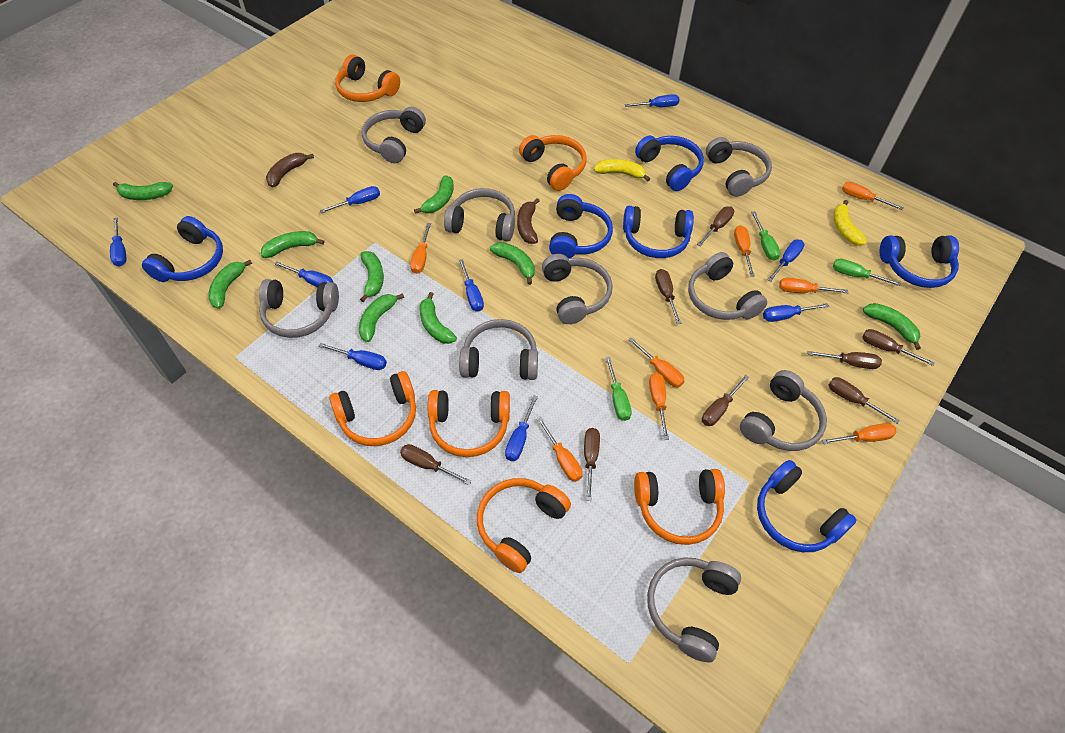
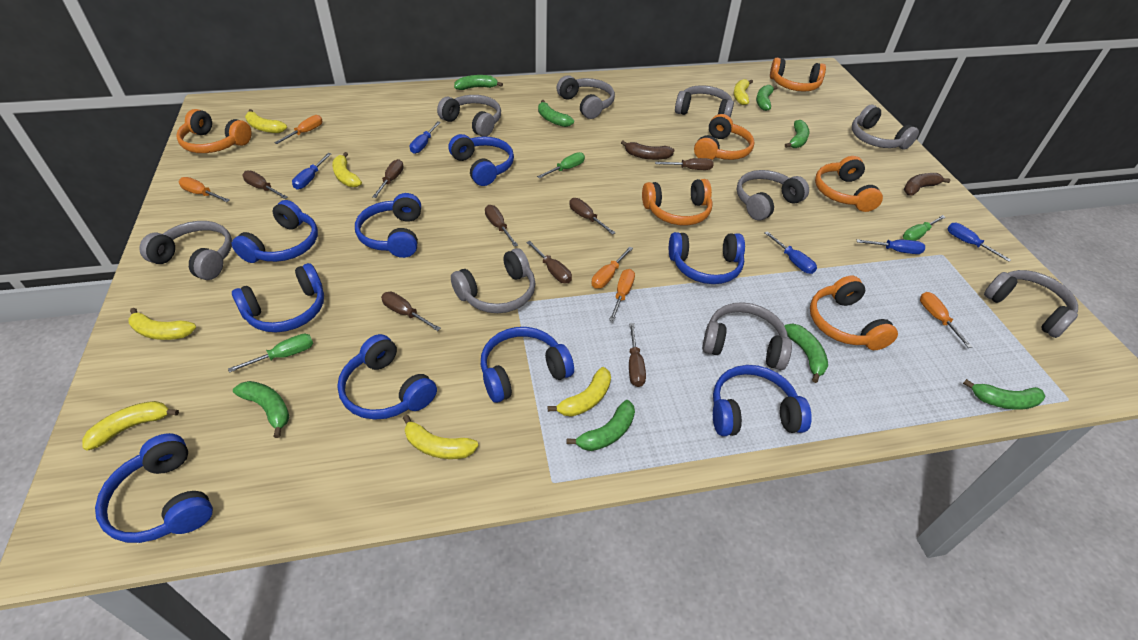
blue headphones: [142,216,223,282] [549,194,613,258] [623,206,694,258] [635,136,704,191] [757,460,857,552] [880,236,959,288] = 6 -> [95,433,213,543] [232,200,318,263] [232,263,324,332] [337,334,437,420] [355,193,421,258] [448,134,514,186] [481,327,574,403] [669,232,745,284] [713,365,812,436] = 9
blue screwdriver: [110,217,126,266] [274,261,334,287] [319,343,387,370] [320,186,380,213] [459,259,484,312] [505,395,538,461] [625,94,679,107] [763,303,829,322] [767,240,805,282] = 9 -> [292,153,331,190] [410,121,441,154] [764,231,817,274] [857,239,925,254] [947,223,1011,262] = 5
green banana: [113,182,173,200] [208,260,252,309] [261,231,324,258] [359,293,404,342] [360,251,384,302] [414,175,453,214] [420,292,457,344] [490,242,535,285] [863,303,921,350] = 9 -> [233,381,289,438] [454,75,503,90] [538,100,574,127] [567,400,635,451] [756,85,778,111] [784,324,828,383] [785,120,809,148] [963,379,1045,410] = 8
orange screwdriver: [410,223,431,274] [537,417,583,482] [628,337,685,387] [649,373,669,440] [734,225,755,277] [779,278,848,293] [822,423,897,444] [842,182,904,210] = 8 -> [179,177,230,202] [274,115,322,144] [592,246,633,289] [609,269,635,321] [920,292,972,348] = 5
yellow banana: [594,159,650,181] [834,200,867,245] = 2 -> [82,401,179,451] [128,308,196,340] [245,109,287,133] [332,152,362,187] [403,415,479,459] [548,367,611,417] [733,79,753,105] = 7

